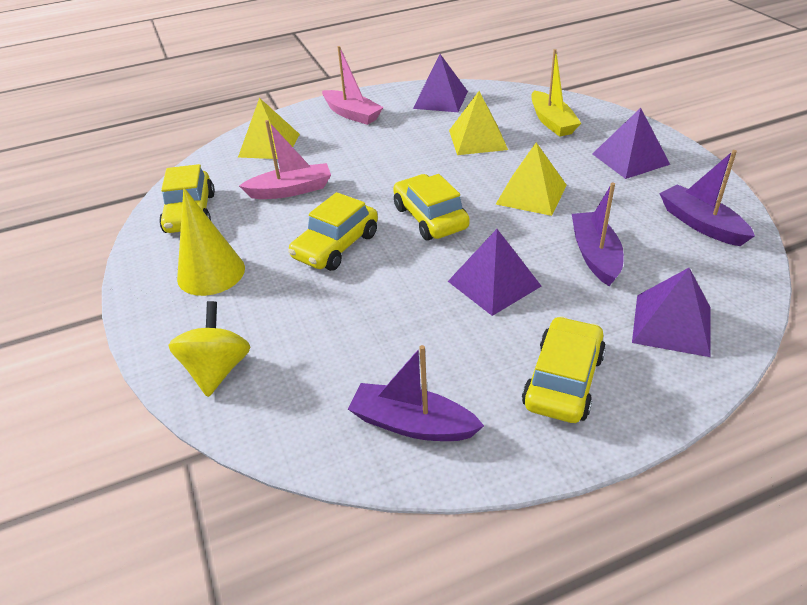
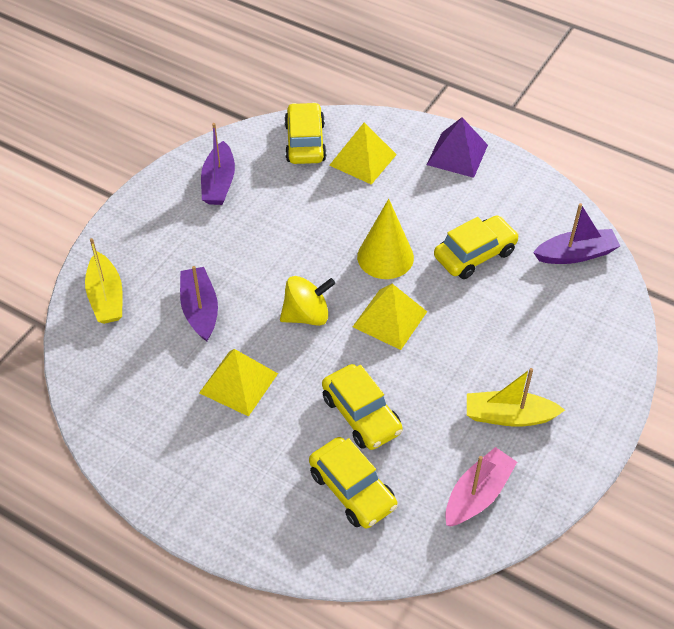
pink boat: [239,120,331,199] [322,46,384,125] = 2 -> [445,447,517,526] = 1
purple pyramid: [413,54,468,112] [448,229,541,316] [592,108,670,179] [632,268,711,357] = 4 -> [427,117,488,178] = 1
yellow boat: [531,49,581,137] = 1 -> [85,238,123,324] [467,368,565,427] = 2

